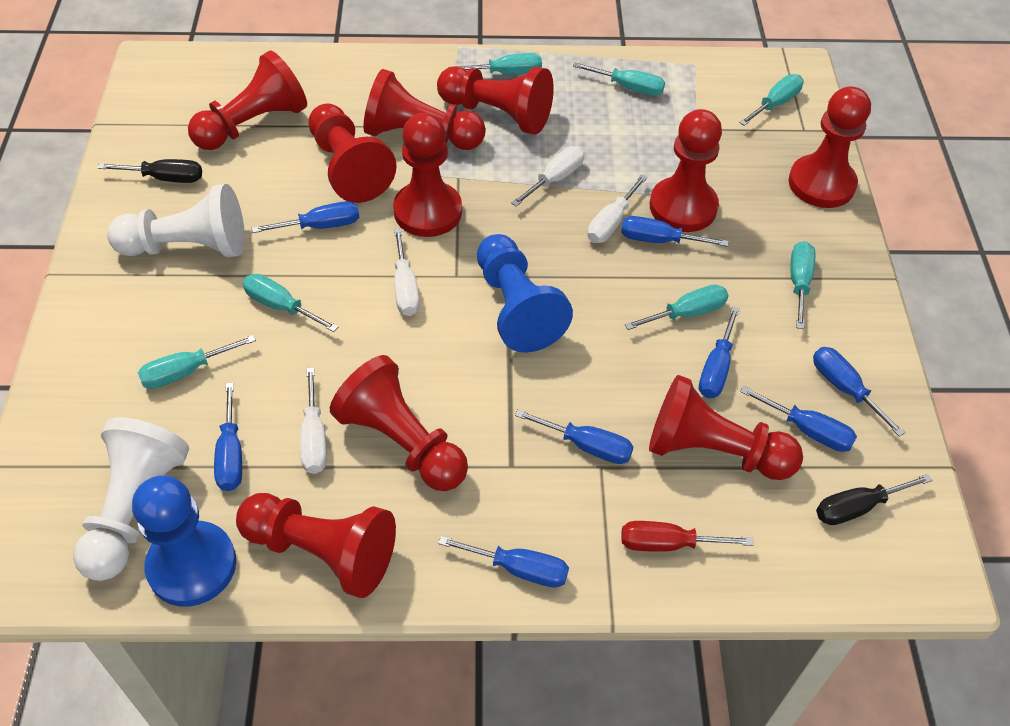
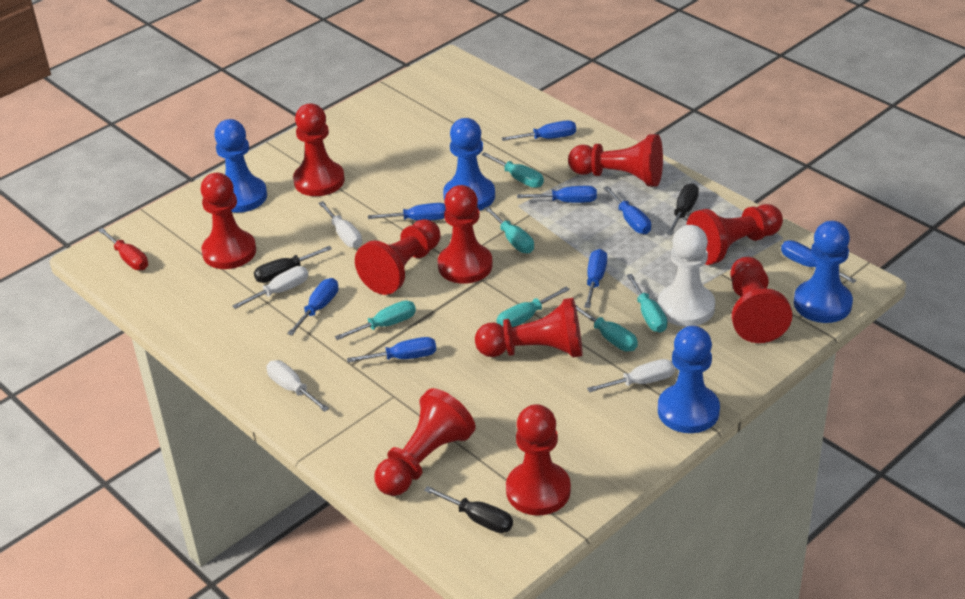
black screwdriver: [98,159,202,183] [816,474,933,525] = 2 -> [254,246,332,283] [424,486,513,533] [667,183,699,235] = 3
blue pawn: [132,475,236,607] [477,234,573,353] = 2 -> [214,119,267,213] [443,118,495,211] [658,326,720,433] [794,221,853,323] = 4
turquoise screwdriver: [138,335,256,389] [243,274,338,332] [448,53,542,74] [573,62,665,96] [625,285,729,330] [739,74,804,126] [791,241,815,329] = 7 -> [335,300,416,340] [481,152,544,188] [484,206,534,253] [497,287,570,327] [575,304,638,351] [626,274,667,332] = 6
white pawn: [73,417,189,581] [107,184,245,258] = 2 -> [658,225,715,327] = 1

